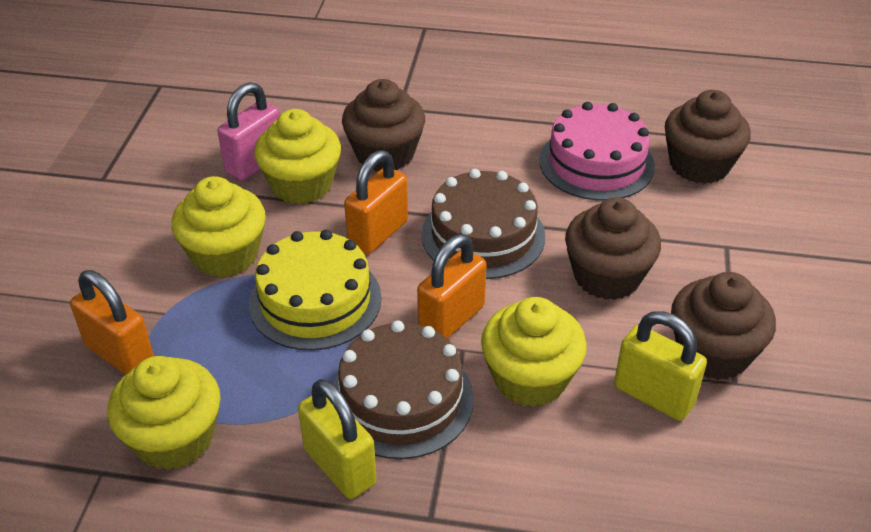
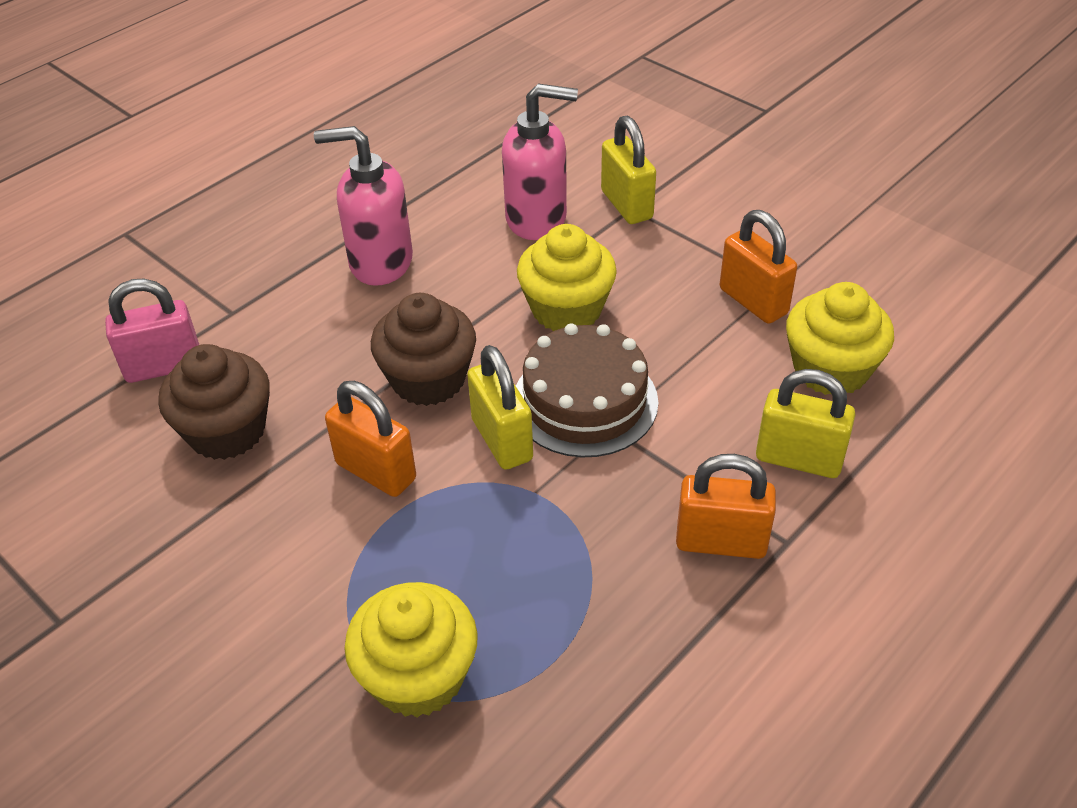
brown cake: [333,320,474,459] [421,169,545,279] = 2 -> [516,323,658,457] = 1
brown cupcake: [342,79,425,171] [565,197,661,300] [665,90,751,184] [671,272,776,380] = 4 -> [158,344,270,460] [371,293,476,406] = 2
pink cake: [539,102,655,201] = 1 -> none = 0
pink soap dispenser: none = 0 -> [314,126,413,286] [502,84,578,240] = 2
yellow cake: [249,230,382,351] = 1 -> none = 0
yellow cupcake: [107,356,221,470] [171,176,266,277] [254,109,341,204] [481,297,587,407] = 4 -> [344,582,478,717] [517,224,617,331] [786,282,894,395] = 3
yellow padlock: [298,379,377,499] [614,311,707,421] = 2 -> [467,345,533,470] [601,116,656,224] [756,369,855,478] = 3

